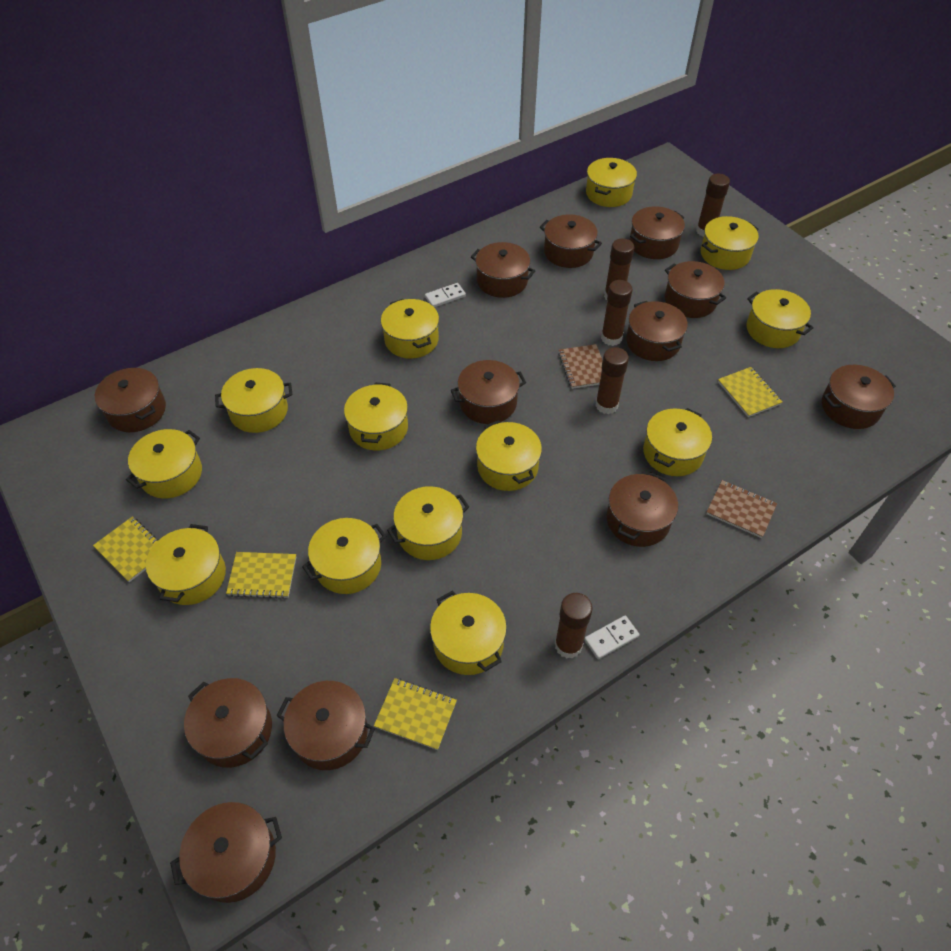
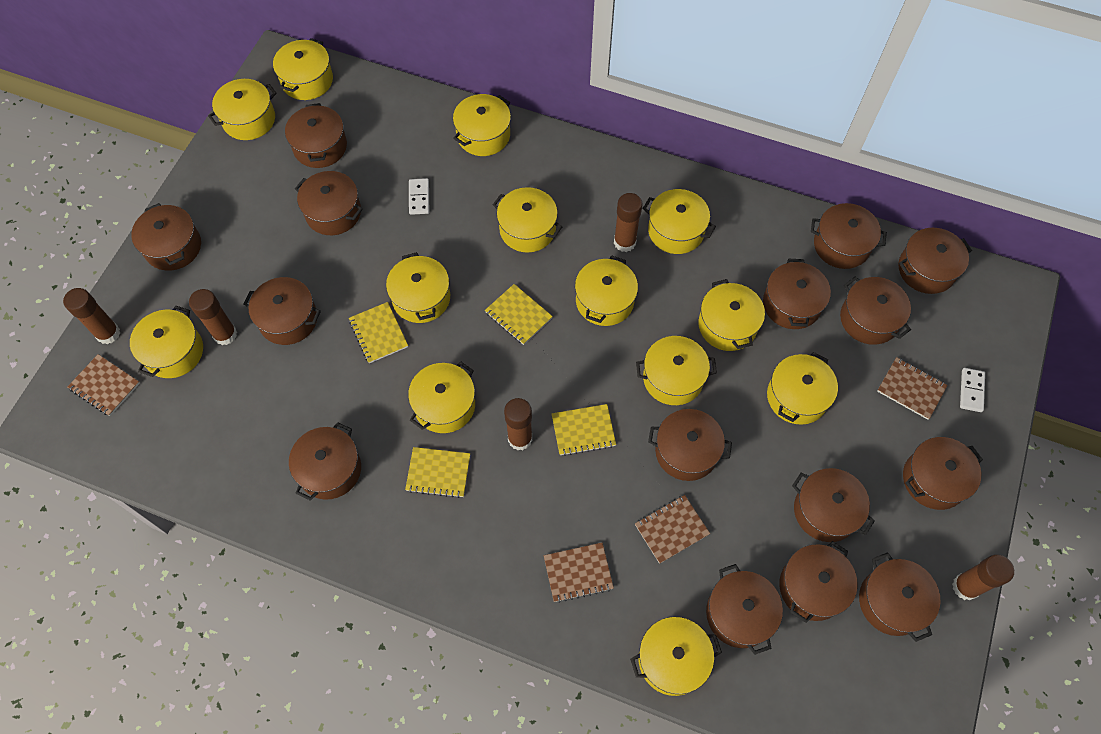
brown notebook: [558,344,603,389] [706,480,777,538] = 2 -> [67,354,140,416] [544,543,614,603] [635,495,710,564] [877,357,948,420] = 4
brown pot: [95,368,166,432] [170,802,282,903] [184,678,272,768] [277,681,375,770] [451,360,526,424] [471,242,535,298] [540,214,602,268] [607,472,678,547] [626,301,688,361] [630,206,685,259] [665,261,726,318] [822,365,896,429] = 12 -> [131,203,201,271] [243,277,321,345] [285,103,347,168] [289,422,361,501] [295,171,363,235] [648,409,732,481] [706,564,783,655] [763,259,831,329] [779,541,857,623] [792,468,875,542] [811,203,887,269] [840,277,911,345] [859,552,941,642] [898,228,972,294] [903,437,983,510] = 15

